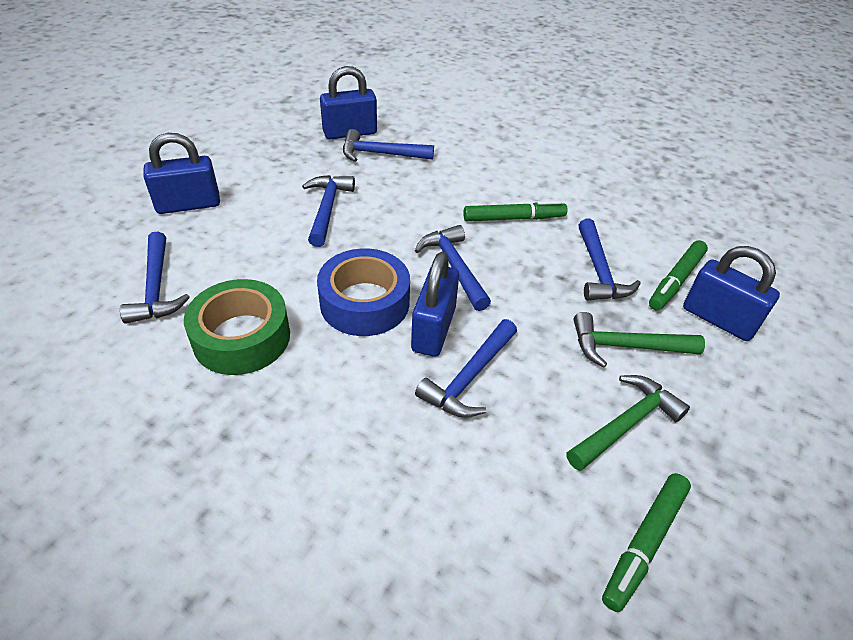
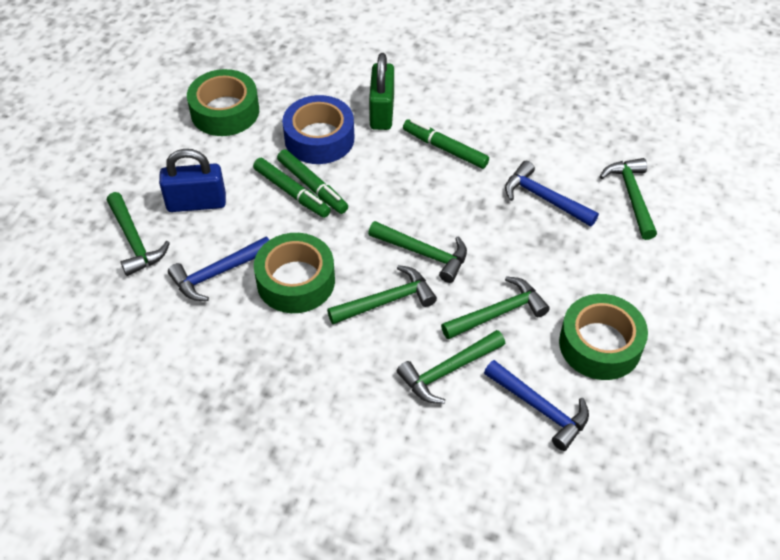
blue hammer: [120,231,190,324] [302,175,355,247] [343,129,434,162] [415,225,491,311] [415,319,517,418] [578,219,641,301] = 6 -> [168,237,269,301] [484,360,589,451] [505,161,599,227] = 3
blue padlock: [143,133,220,214] [320,66,377,139] [411,252,459,357] [683,246,780,341] = 4 -> [159,149,226,212] = 1
green hammer: [566,375,690,471] [573,312,705,368] = 2 -> [107,192,170,276] [327,265,437,324] [368,221,467,283] [397,330,505,404] [441,276,550,339] [600,158,657,240] = 6
green padlock: none = 0 -> [369,53,394,130] = 1
green tape: [184,279,290,375] = 1 -> [187,69,259,136] [254,233,335,313] [559,294,648,380] = 3

